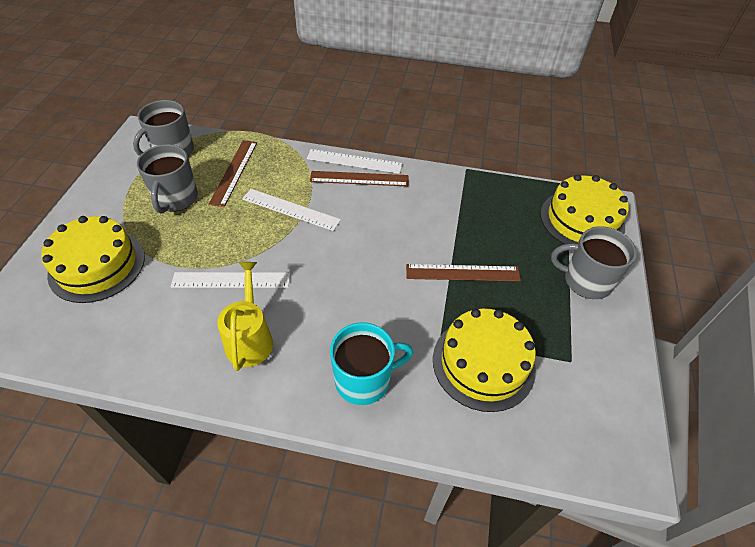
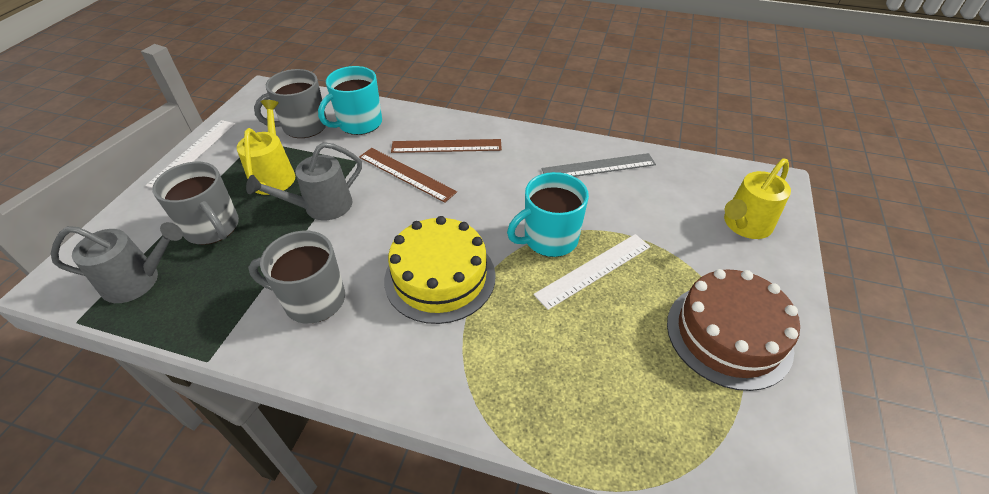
brown cake: none = 0 -> [667,269,800,391] = 1
brown ruler: [209,140,257,207] [310,171,408,186] [406,264,521,281] = 3 -> [359,148,457,203] [391,139,502,153] = 2
grey ruler: none = 0 -> [542,153,656,177] = 1
grey watering can: none = 0 -> [51,222,183,303] [246,142,362,221] = 2
turquoise mug: [330,322,413,405] = 1 -> [318,66,382,135] [507,172,589,257] = 2
white ruler: [171,272,290,288] [242,189,341,231] [307,149,403,174] = 3 -> [145,120,235,188] [534,234,650,310] = 2
yellow cake: [41,216,145,303] [433,309,536,412] [541,174,629,244] = 3 -> [384,216,496,324] = 1
yellow watering can: [217,262,273,371] = 1 -> [237,100,295,195] [724,158,791,239] = 2

